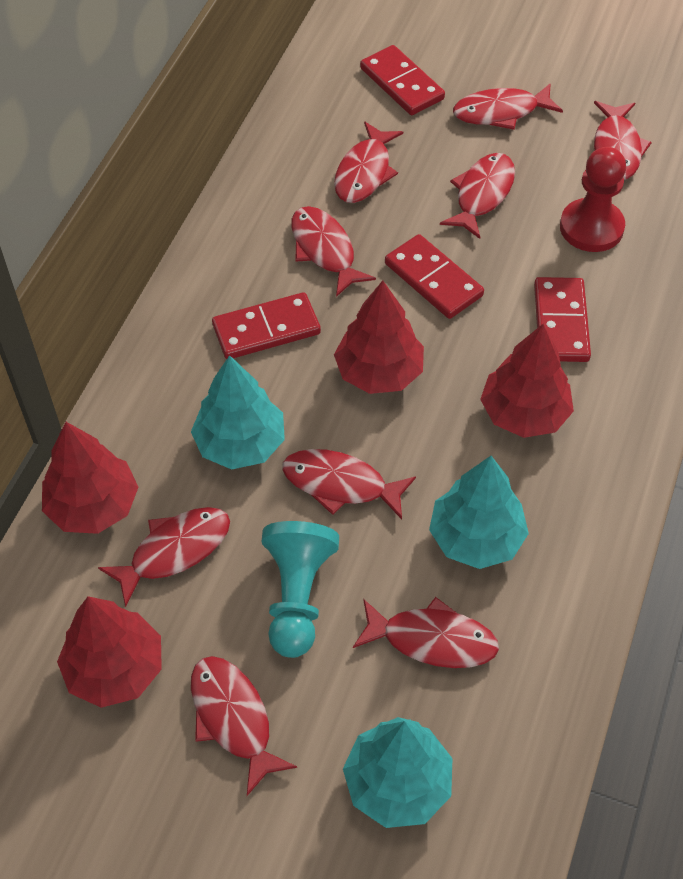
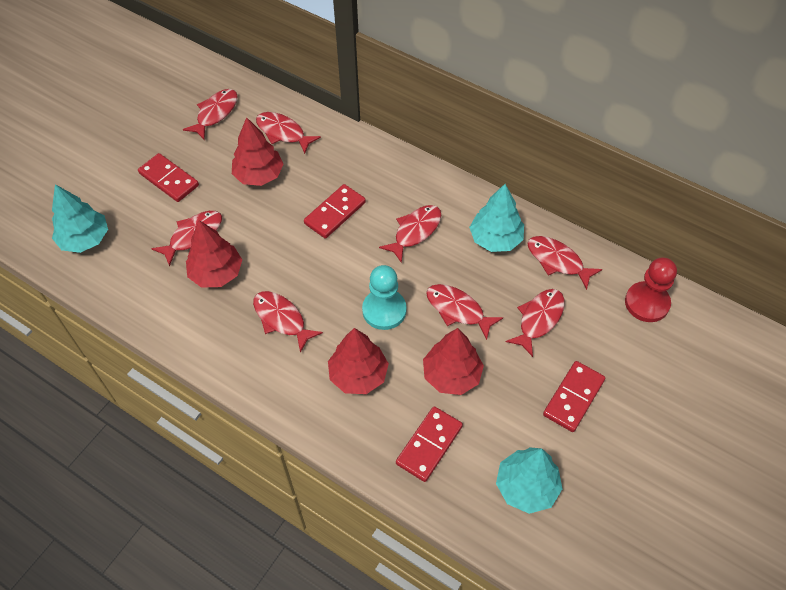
red fish: [98,507,230,607] [191,656,297,796] [282,449,416,519] [291,206,376,297] [334,122,403,203] [353,597,499,668] [440,153,515,239] [453,83,563,130] [594,101,652,180] = 9 -> [151,211,222,266] [183,89,238,139] [253,291,323,353] [256,112,321,154] [379,205,441,263] [426,284,503,340] [506,289,565,357] [527,236,602,290] = 8

